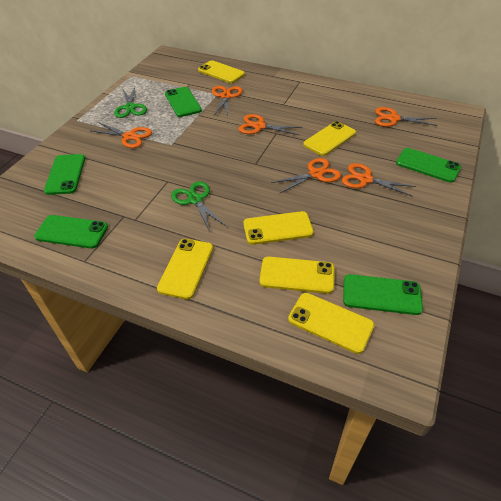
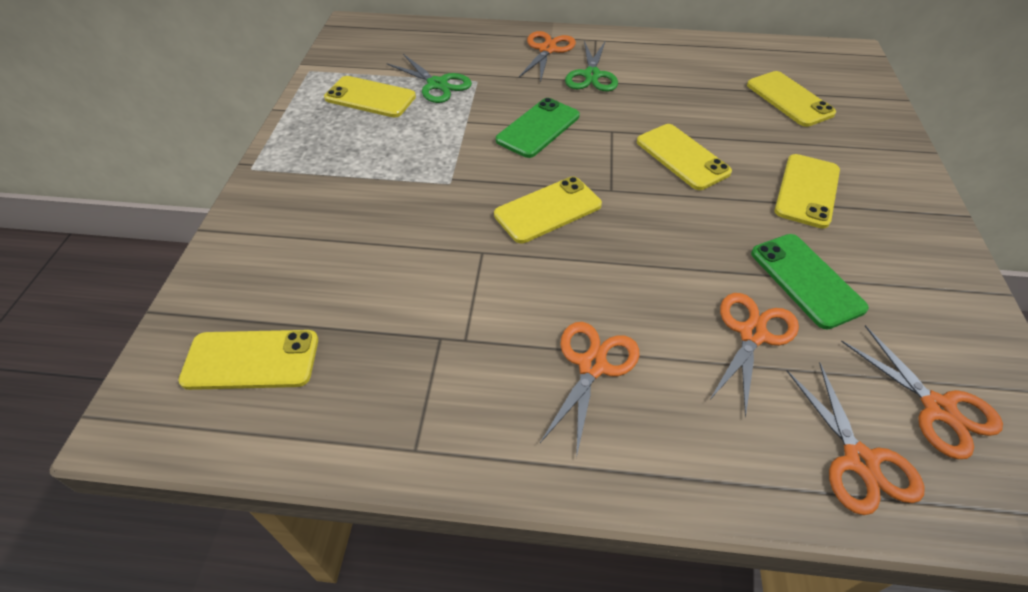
green phone: [34,215,108,248] [44,154,85,195] [165,87,202,117] [343,274,423,315] [396,148,461,183] = 5 -> [496,98,580,158] [751,234,869,330] = 2
orange scissors: [92,122,152,148] [212,86,243,116] [239,114,302,135] [271,158,341,194] [342,163,416,196] [375,107,438,127] = 6 -> [519,31,576,83] [540,322,640,458] [709,293,799,417] [787,363,925,515] [841,325,1003,459] = 5

